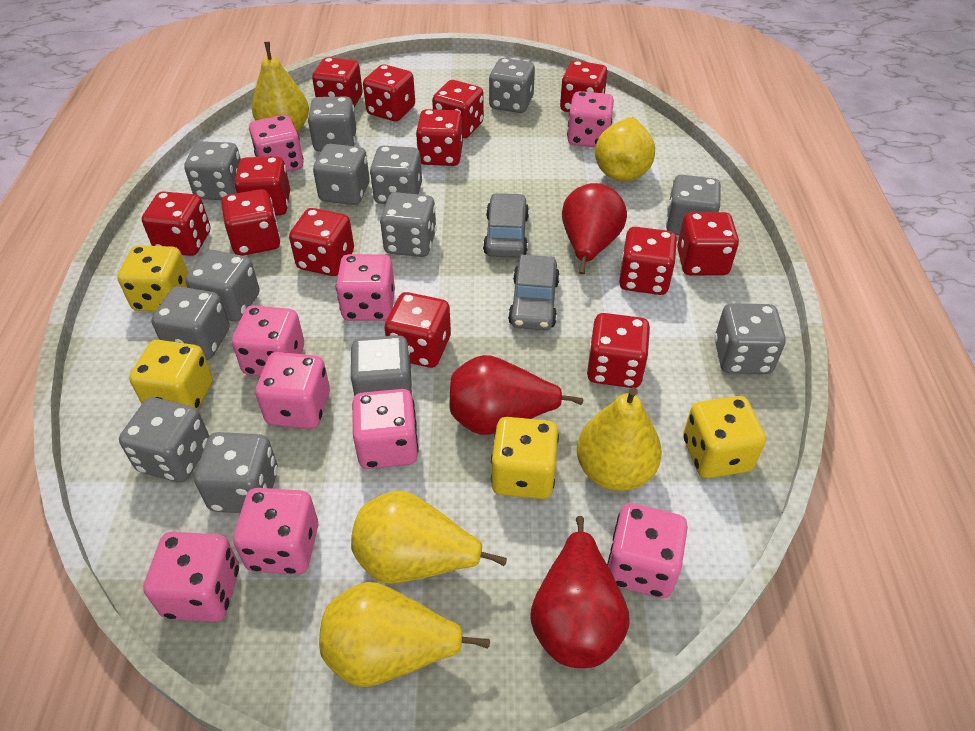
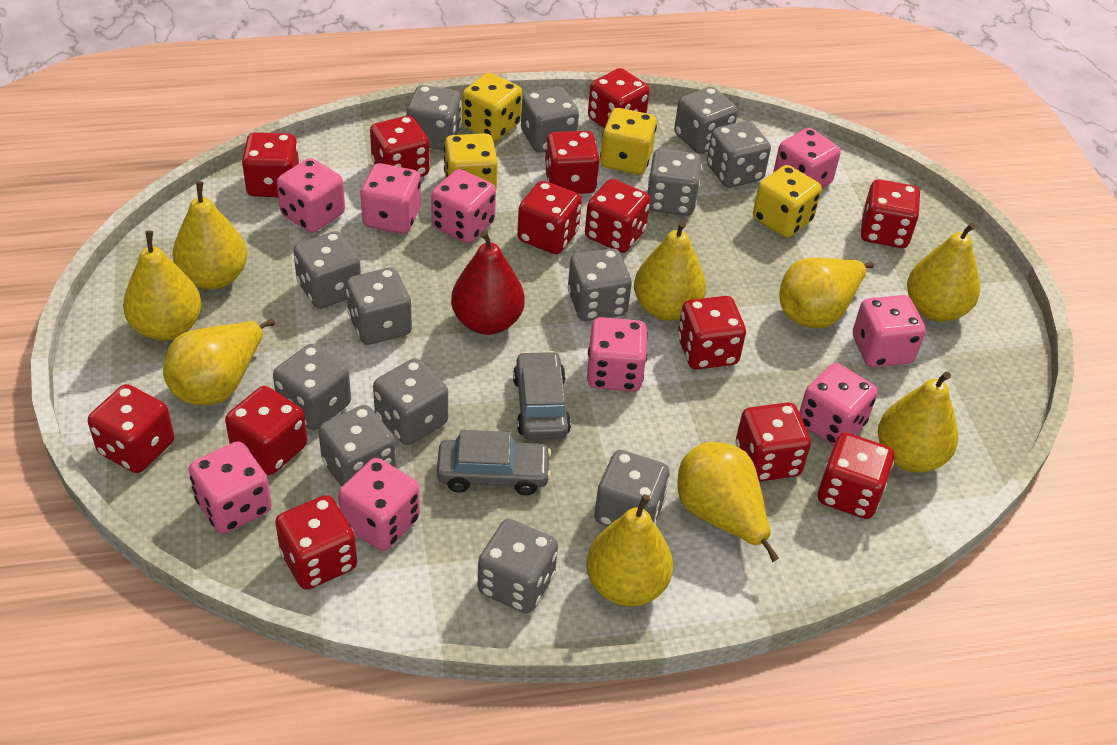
red pear: [450,355,583,435] [530,516,630,668] [562,183,627,274] = 3 -> [451,231,525,335] = 1
yellow pear: [252,42,309,132] [319,582,490,687] [351,490,507,584] [577,387,662,491] [595,117,655,181] = 5 -> [123,231,202,341] [163,319,275,405] [172,181,247,290] [586,494,673,606] [634,221,706,321] [677,442,779,562] [779,258,874,328] [878,372,958,472] [907,223,980,322] = 9

